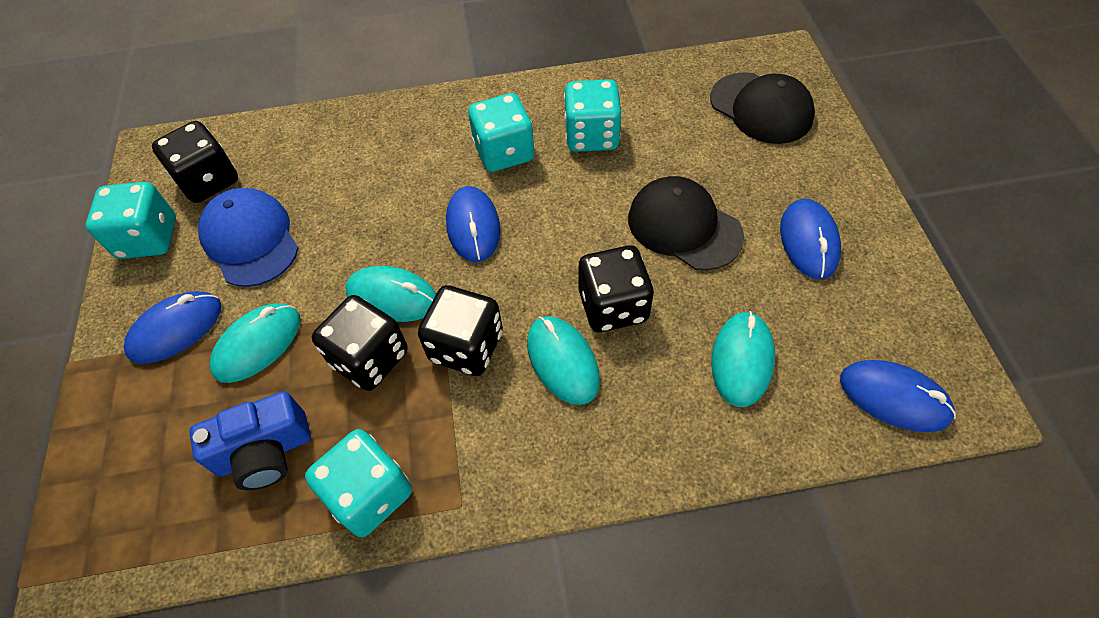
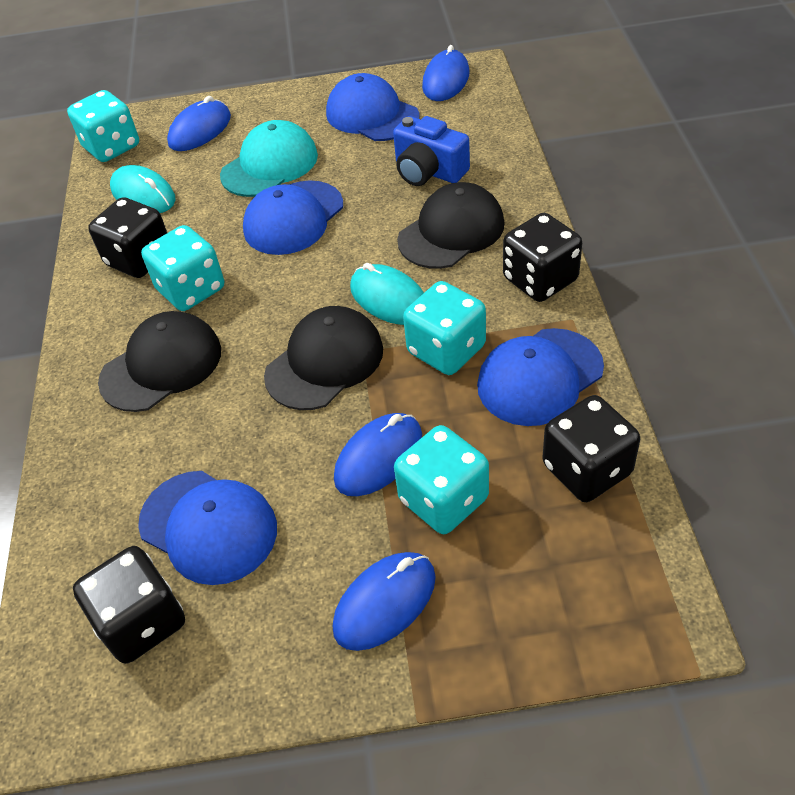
black cap: [628,176,744,271] [710,72,815,144] = 2 -> [98,311,221,412] [264,306,383,410] [397,182,505,269] = 3
blue cap: [198,188,299,287] = 1 -> [138,471,277,585] [243,181,343,255] [326,73,419,141] [477,328,604,426] = 4
turquoise cap: none = 0 -> [220,120,318,197] = 1
turquoise mouse: [210,304,300,383] [345,266,436,322] [527,316,600,405] [711,311,775,407] = 4 -> [110,165,176,213] [350,263,424,325] = 2

